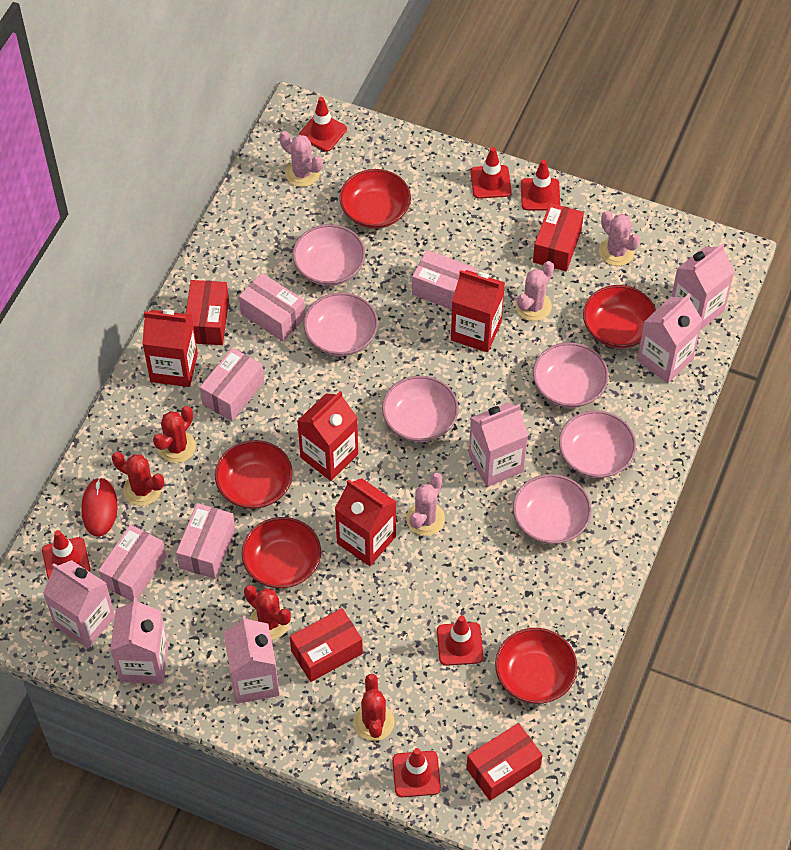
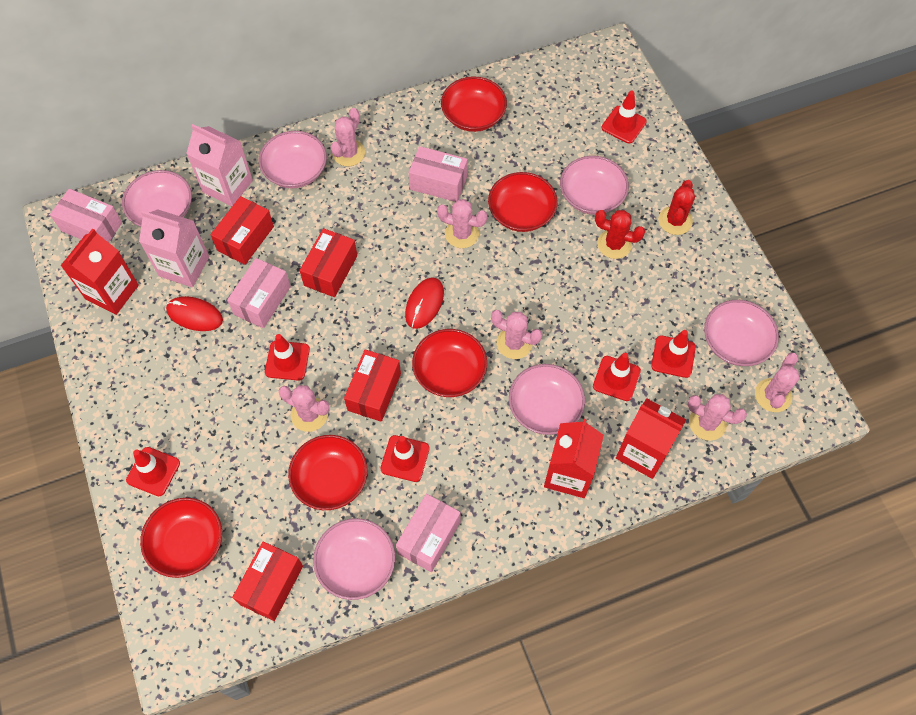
pink box: [98,524,166,601] [176,503,236,579] [200,348,264,421] [239,273,305,341] [412,250,477,310] = 5 -> [50,189,122,243] [227,258,291,328] [396,494,461,572] [409,146,468,202] = 4
pink cactus: [279,131,323,187] [406,473,445,536] [515,261,554,321] [599,211,640,266] = 4 -> [279,385,330,432] [331,108,365,166] [437,199,487,248] [491,310,542,359] [687,394,747,441] [755,352,800,412] = 6
pink carton: [43,560,115,648] [110,598,168,684] [223,615,280,704] [469,402,528,487] [637,294,703,383] [671,243,735,330] = 6 -> [139,209,209,287] [186,124,253,207] = 2
red cactus: [112,452,164,506] [153,406,196,463] [244,585,291,640] [353,674,395,741] = 4 -> [595,210,645,259] [659,180,695,235] = 2
red carton: [142,309,198,387] [297,391,358,481] [335,478,396,566] [451,270,505,352] = 4 -> [61,228,139,315] [544,419,604,498] [616,398,686,479] = 3
red mouse: [81,477,118,537] = 1 -> [166,296,223,331] [405,277,444,329] = 2

